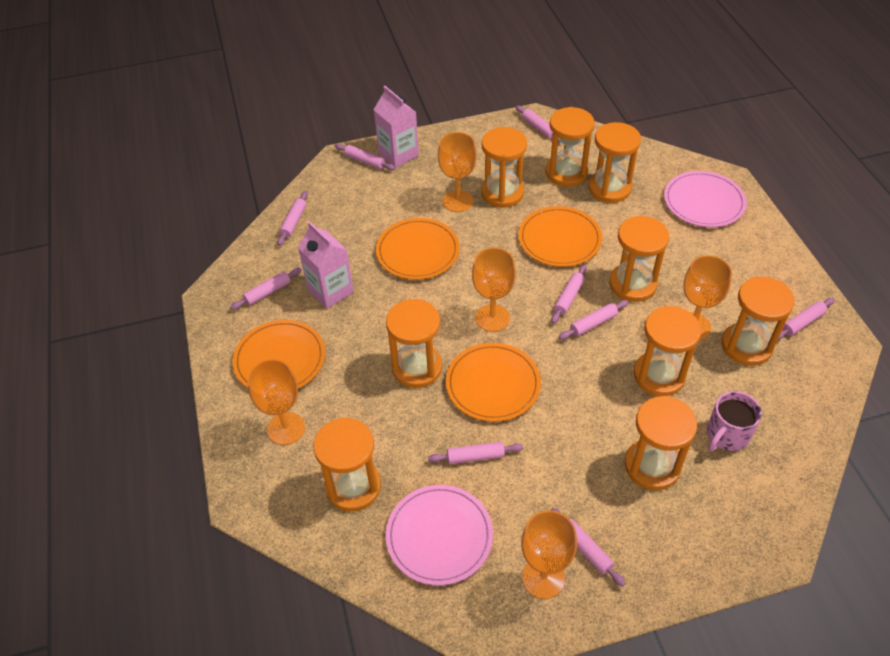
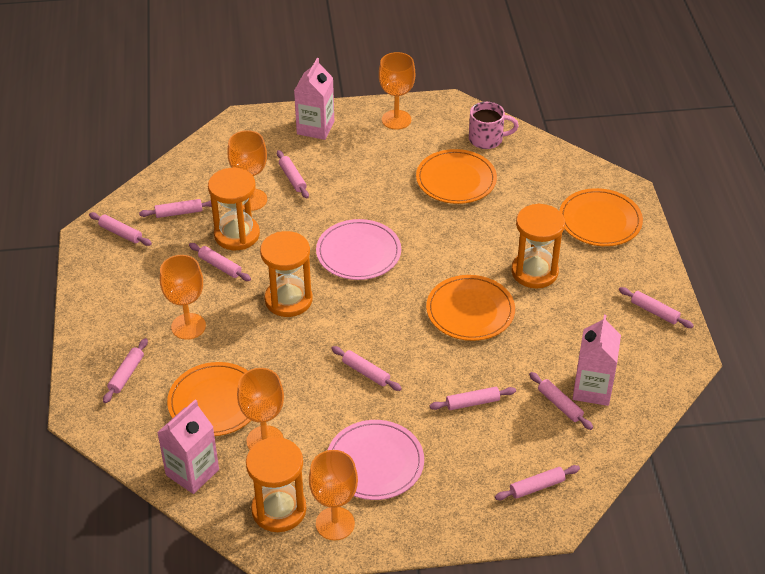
orange hourglass: [313,418,381,512] [386,299,442,388] [481,127,527,208] [546,107,595,187] [588,122,641,203] [609,216,669,302] [625,396,697,490] [634,306,701,396] [721,276,794,366] = 9 -> [208,168,260,250] [246,437,307,532] [260,231,313,317] [511,203,565,288] = 4
pink carton: [298,221,354,309] [374,86,419,168] = 2 -> [157,399,219,494] [294,58,334,140] [572,315,621,406] = 3
pink rolling pin: [230,267,302,310] [277,191,308,246] [335,144,395,171] [428,442,523,464] [516,105,560,142] [551,264,587,324] [551,508,625,587] [559,300,629,340] [778,298,835,340] = 9 -> [89,212,152,246] [103,338,148,403] [139,199,212,218] [189,243,251,281] [277,150,309,199] [331,346,402,391] [430,387,516,410] [495,465,580,500] [529,372,593,430] [619,287,694,328] = 10

